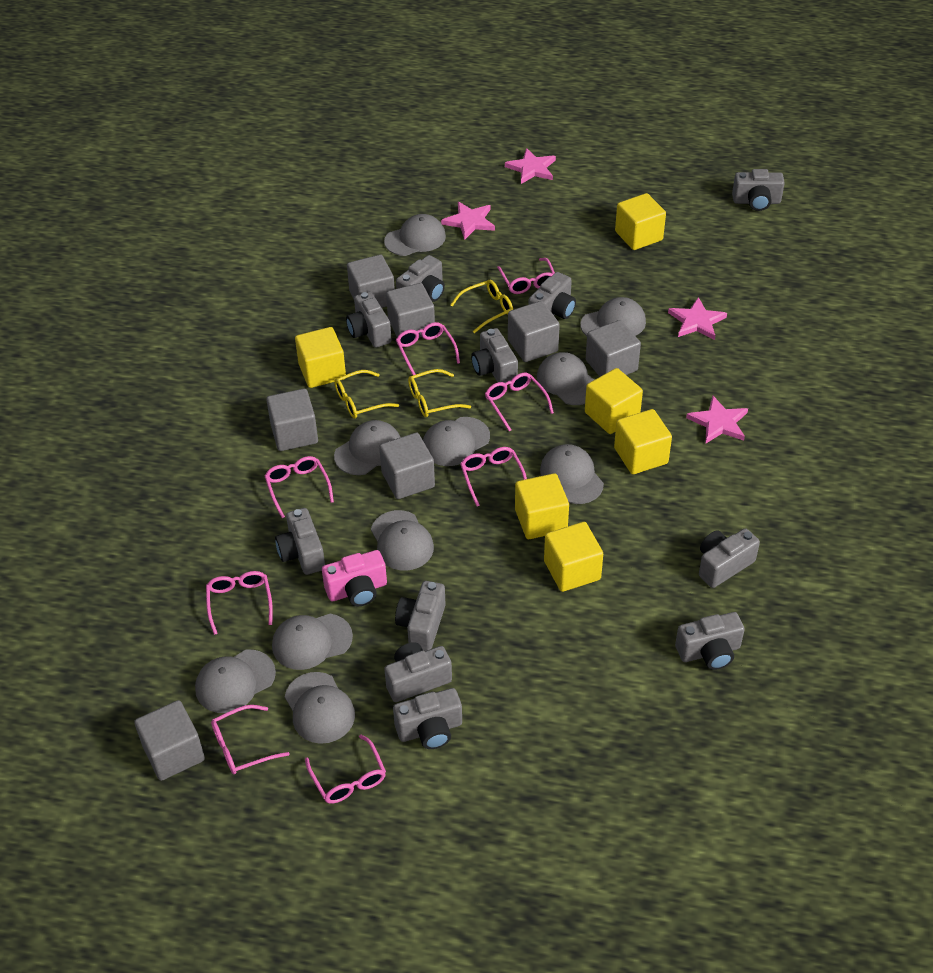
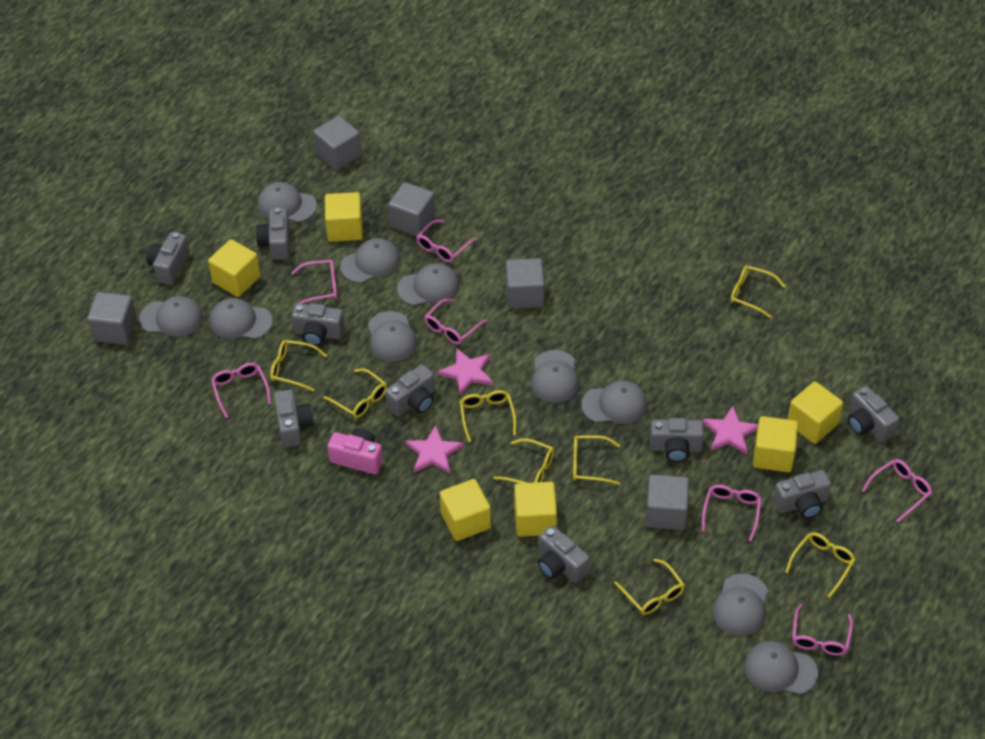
grey camera: [275,508,325,575] [346,292,392,347] [384,642,452,702] [393,688,462,749] [395,581,446,651] [396,255,445,302] [471,328,518,383] [529,272,576,319] [675,612,745,670] [699,528,760,588] [732,169,785,211] = 11 -> [147,232,190,285] [256,208,289,260] [274,390,314,447] [292,303,344,346] [385,364,435,416] [538,525,590,583] [650,418,704,462] [773,470,831,519] [848,386,899,442] = 9
grey cube: [134,700,205,781] [266,389,318,451] [347,255,395,308] [379,433,435,499] [386,283,435,338] [508,301,560,362] [586,320,641,377] = 7 -> [87,292,137,345] [313,116,361,170] [388,182,435,236] [506,258,545,309] [646,474,689,530] = 5
pink glasses: [206,571,273,635] [211,705,290,774] [265,456,334,518] [305,735,386,804] [396,322,460,375] [460,447,527,506] [485,373,554,431] [497,258,555,294] = 8 -> [211,363,271,418] [291,260,337,304] [417,220,477,262] [425,299,488,345] [702,485,761,541] [792,604,853,656] [862,459,932,522] = 7
pink star: [441,202,495,240] [505,148,556,184] [668,297,727,340] [686,396,748,443] = 4 -> [405,425,464,474] [438,348,493,395] [702,406,758,455] = 3
yellow glasses: [334,370,399,419] [408,369,471,417] [450,280,513,333] = 3 -> [270,340,327,391] [323,368,387,418] [460,390,516,442] [493,439,554,483] [573,435,620,485] [614,559,685,615] [731,265,785,318] [785,532,856,598] = 8

